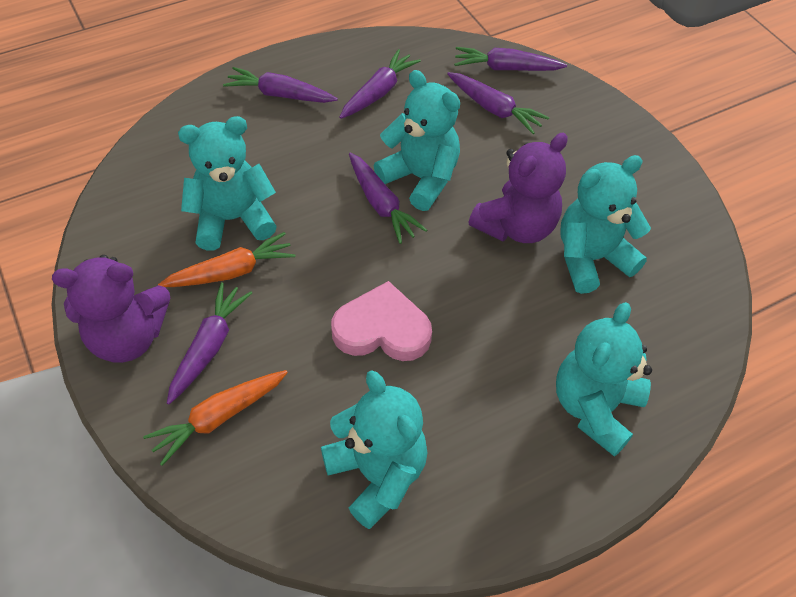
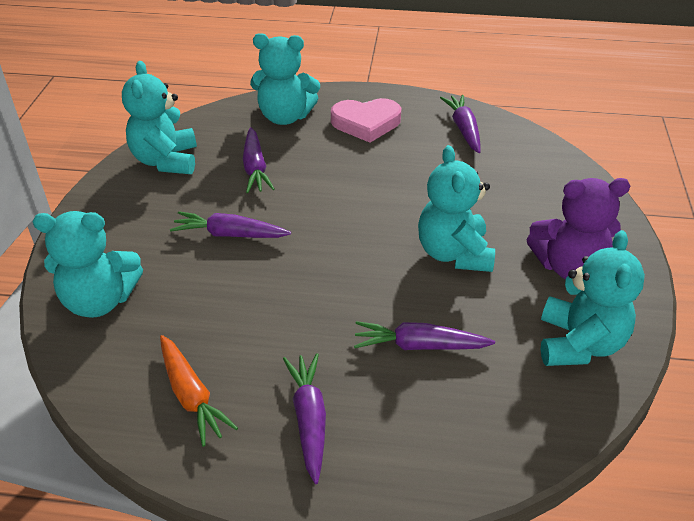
orange carrot: [143,370,288,466] [158,232,295,287] = 2 -> [160,335,238,447] = 1
purple carrot: [167,282,252,404] [223,67,338,103] [339,49,421,119] [349,153,427,244] [447,72,550,134] [454,47,567,71] = 6 -> [170,211,291,238] [243,127,275,193] [283,353,326,484] [354,321,495,350] [440,95,481,153] = 5
purple teddy bear: [52,255,170,363] [469,133,568,243] = 2 -> [527,178,630,279] = 1

